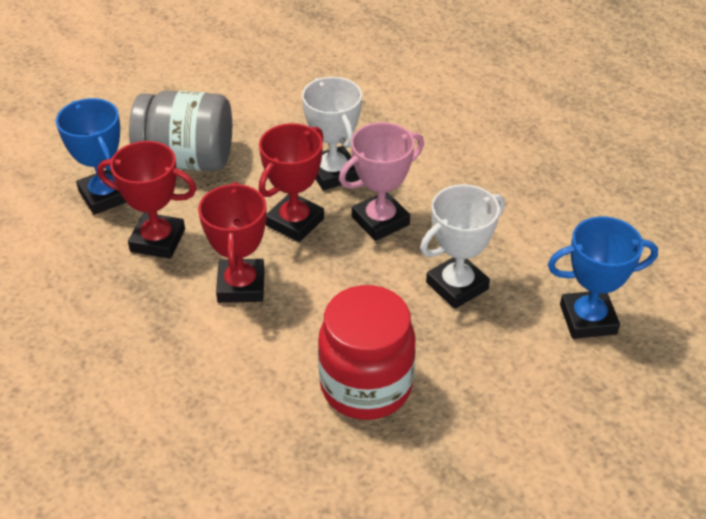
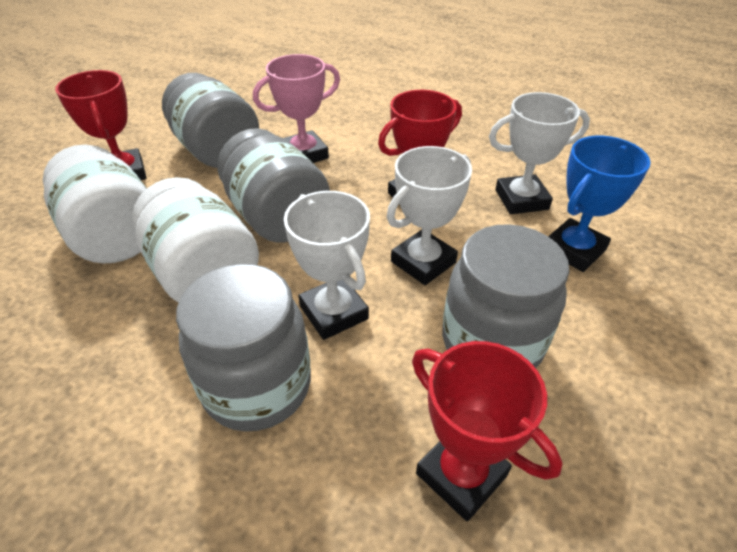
blue trophy: [56,98,127,215] [548,216,658,339] = 2 -> [548,136,651,272] = 1
grey jar: [129,90,232,171] = 1 -> [162,73,259,168] [176,264,311,432] [217,128,330,243] [442,224,569,368] = 4
red jar: [318,285,416,420] = 1 -> none = 0
white jar: none = 0 -> [43,145,147,263] [132,177,259,303] = 2
white trophy: [302,77,362,190] [420,184,505,309] = 2 -> [284,191,370,340] [387,146,472,285] [489,92,590,214] = 3

